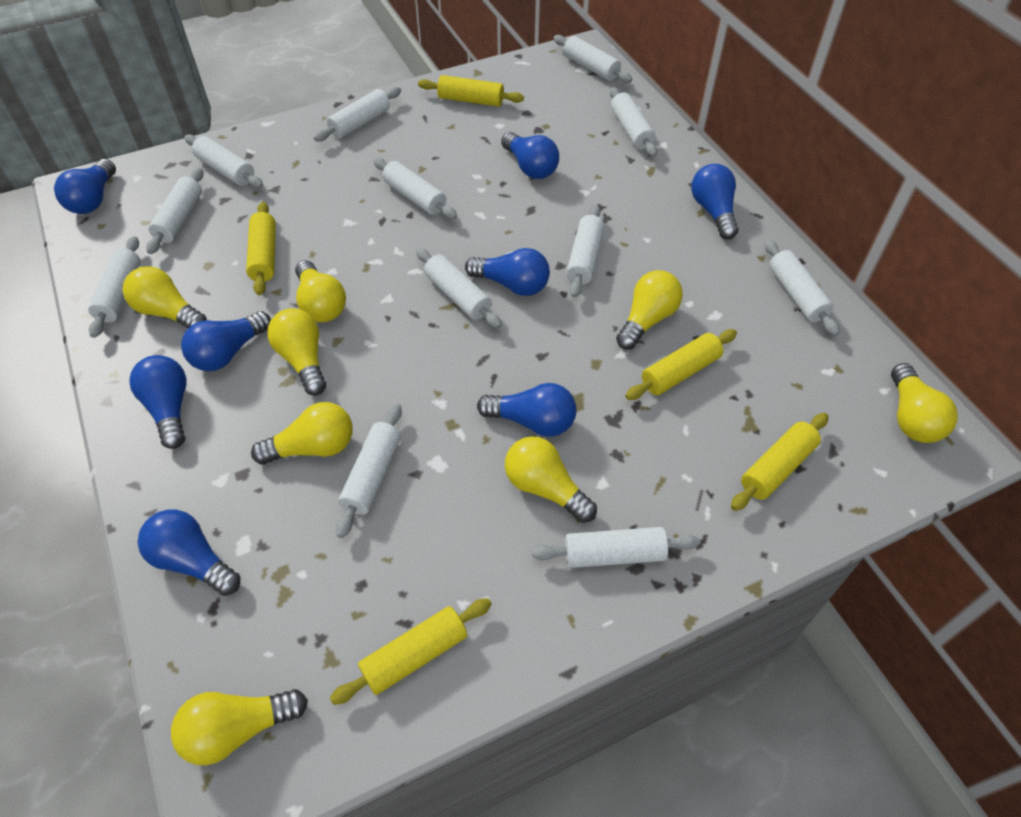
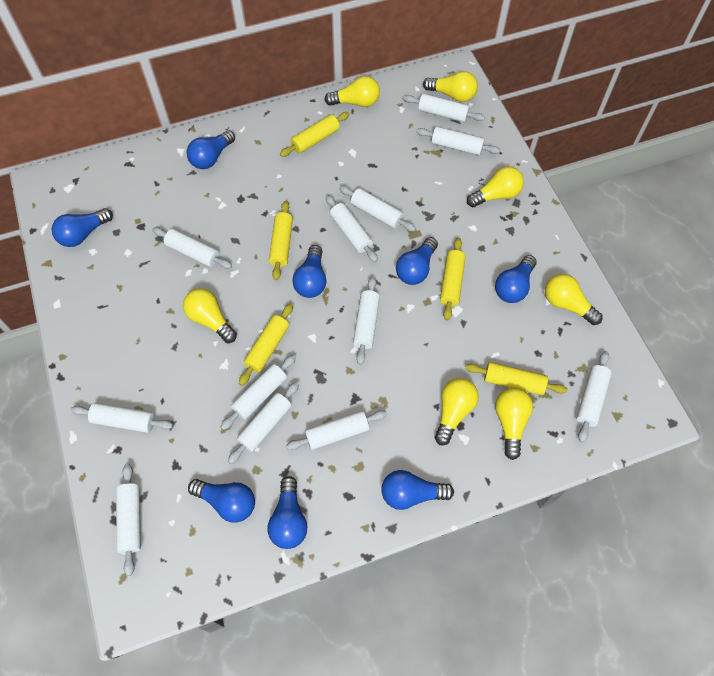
yellow light bulb: [123,266,207,328] [171,689,308,765] [251,402,353,465] [267,308,326,395] [295,260,346,322] [505,436,597,523] [616,270,683,350] [891,363,958,443] = 8 -> [183,288,237,343] [324,76,380,107] [423,71,478,102] [435,378,479,445] [467,166,524,207] [495,388,533,460] [545,274,603,325] = 7

